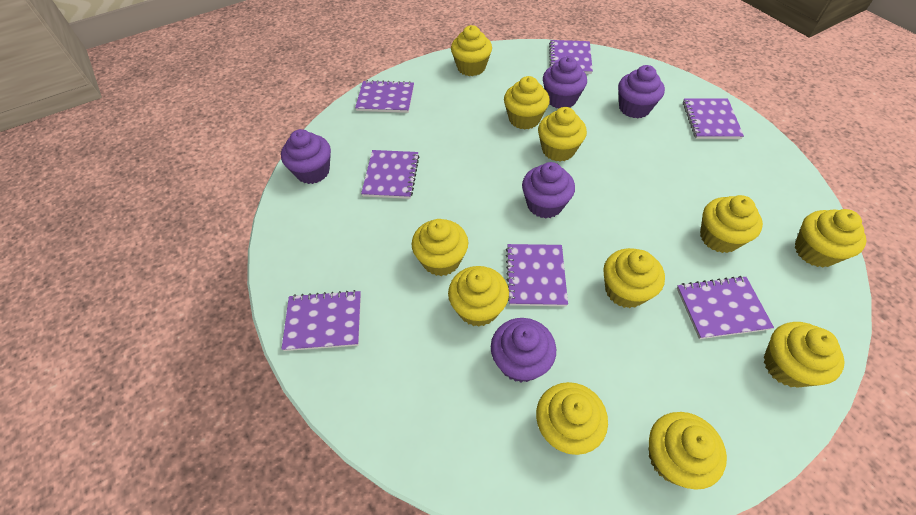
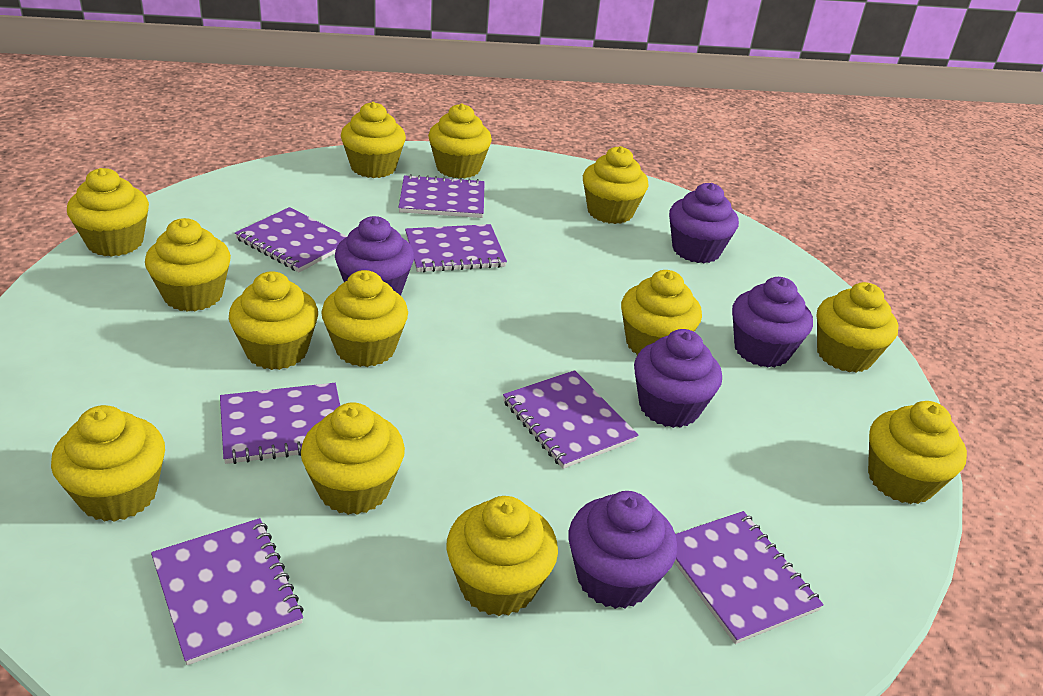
yellow cupcake: [412,219,468,276] [448,266,509,327] [451,25,492,76] [504,76,550,130] [536,382,608,455] [538,107,587,162] [603,248,665,308] [648,412,727,490] [700,195,763,253] [764,322,845,388] [795,209,866,267] = 11 -> [51,405,165,522] [67,168,149,257] [145,218,231,312] [229,271,318,370] [301,402,405,515] [321,270,408,367] [341,102,406,178] [428,103,492,179] [446,496,558,616] [583,146,649,224] [621,270,702,355] [817,282,898,373] [868,401,967,504] = 13

